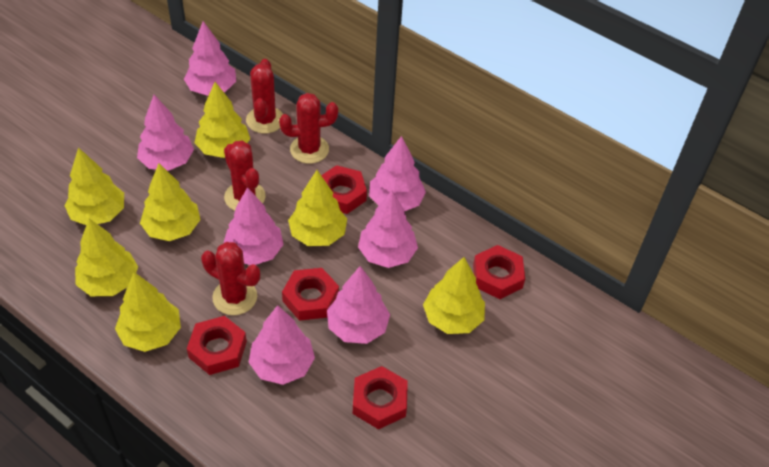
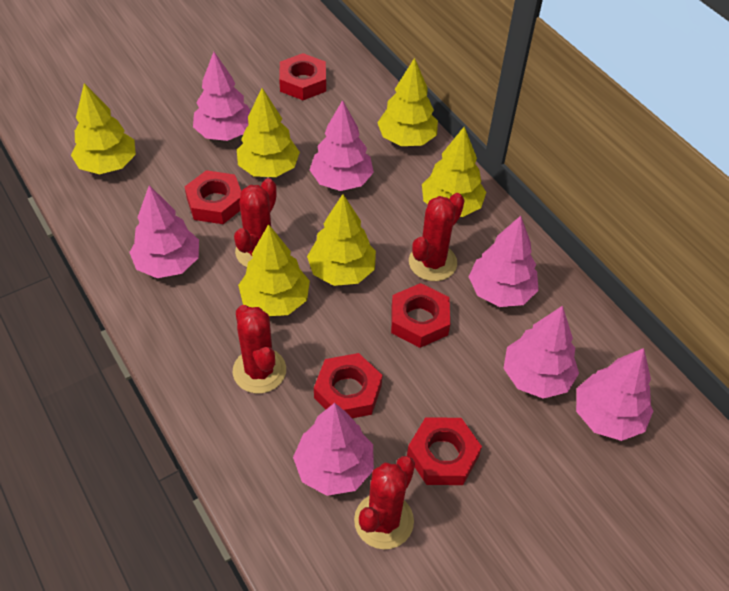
yellow tree: [64,148,124,225] [75,218,138,296] [115,272,181,352] [140,163,200,241] [194,82,250,158] [288,170,347,246] [423,257,485,334] = 7 -> [71,83,136,174] [237,88,300,177] [238,224,310,316] [307,194,376,286] [377,58,438,146] [422,127,486,217] = 6

